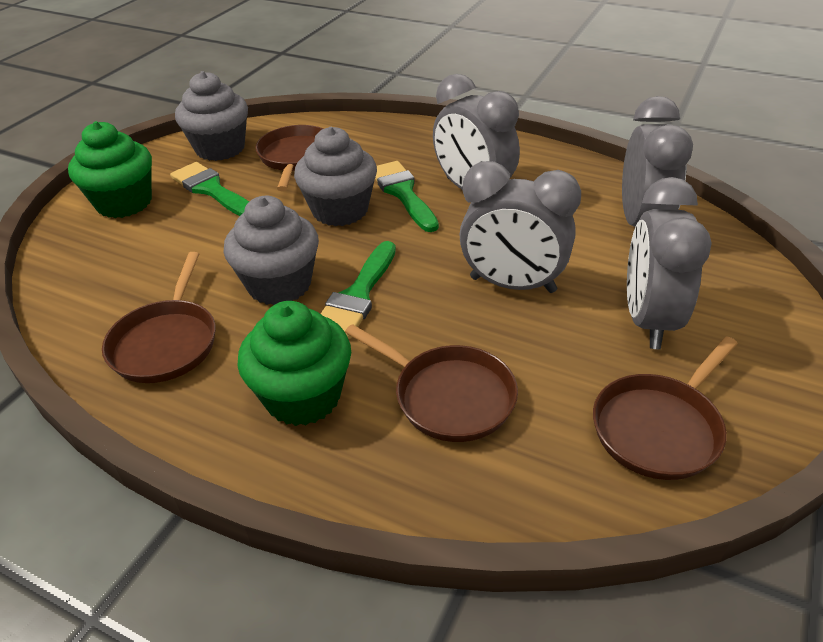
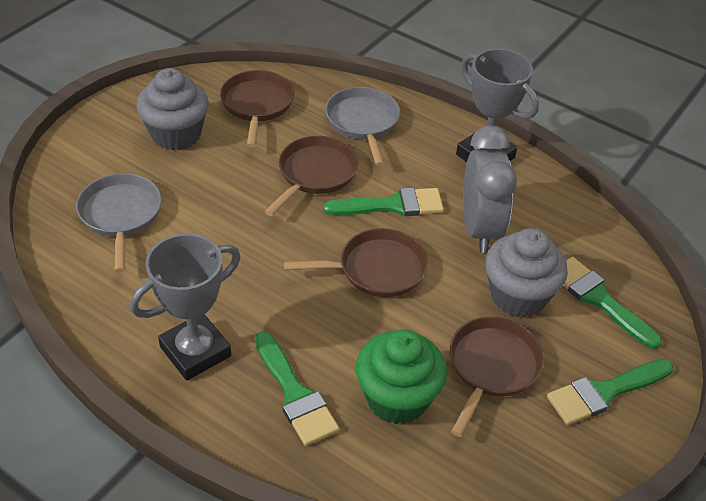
green brush: [170,162,249,216] [321,241,396,339] [375,161,439,232] = 3 -> [255,331,339,446] [323,187,444,216] [547,359,673,425] [563,257,662,349] = 4
green cupcake: [68,121,152,218] [238,301,351,426] = 2 -> [356,329,447,424] = 1
grey clock: [433,74,520,190] [459,161,581,293] [622,96,693,227] [627,177,712,349] = 4 -> [463,126,517,253] = 1
grey cupcake: [175,71,248,161] [224,196,319,305] [294,127,377,226] = 3 -> [136,68,209,150] [485,228,568,318] = 2
grey pan: none = 0 -> [76,173,162,272] [325,87,400,166] = 2
grey trophy: none = 0 -> [130,234,241,381] [456,49,539,162] = 2

